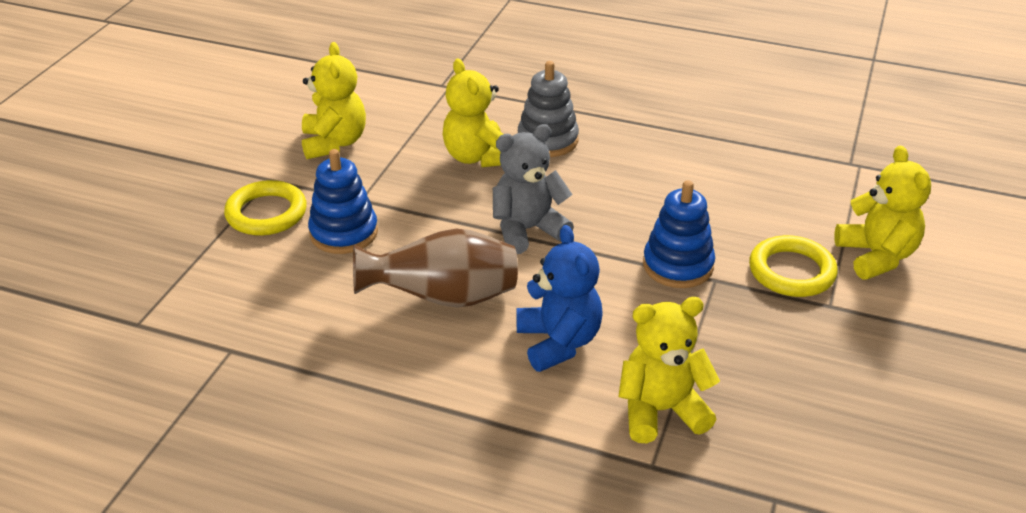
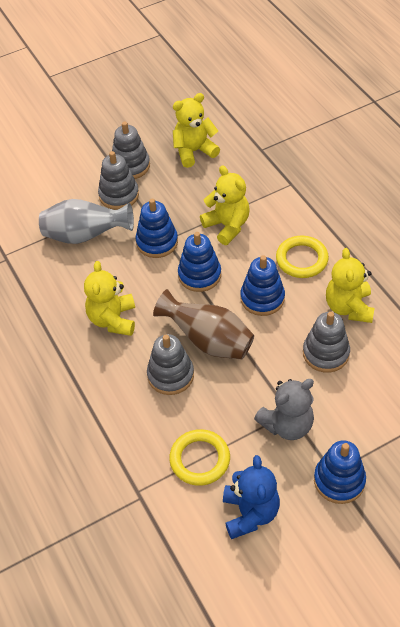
blue stacking toy: [308,149,378,254] [643,180,715,288] = 2 -> [135,199,178,258] [178,232,221,292] [240,255,285,316] [314,440,366,504] = 4
grey stacking toy: [518,61,579,157] = 1 -> [98,151,139,210] [112,121,150,179] [147,334,194,395] [303,312,350,373] = 4
grey vase: none = 0 -> [39,199,134,244] = 1

